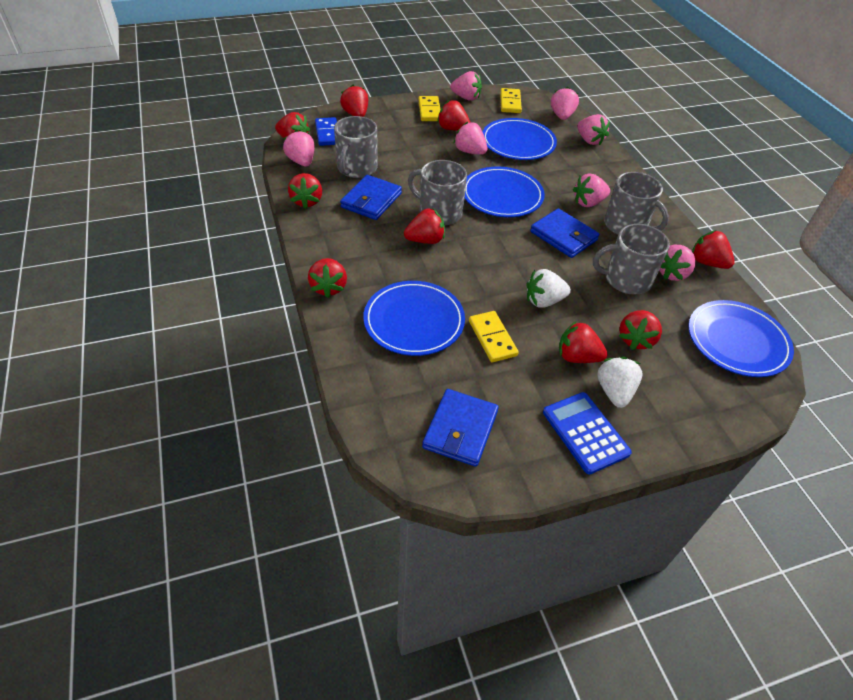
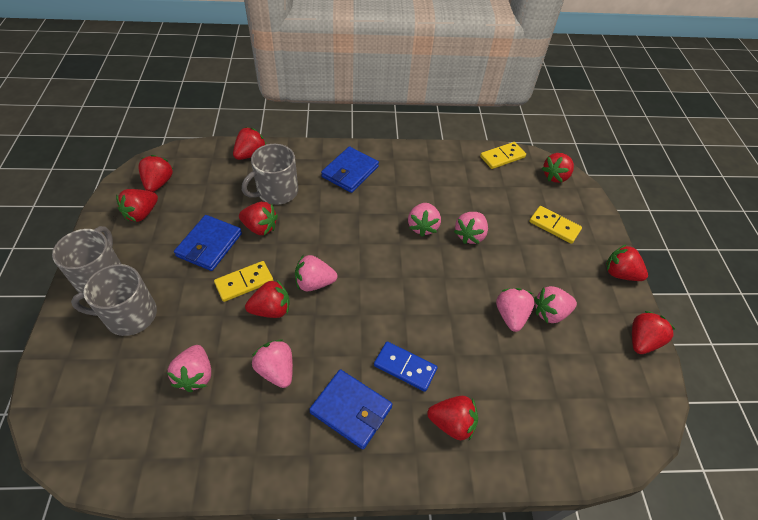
blue calculator: [543,392,632,474] = 1 -> none = 0
blue plate: [363,281,465,356] [465,166,545,217] [482,118,557,160] [688,300,794,377] = 4 -> none = 0
grey mug: [334,116,378,178] [408,160,467,225] [593,224,670,294] [604,172,669,235] = 4 -> [52,226,121,293] [71,264,157,336] [242,144,298,205] = 3
white strawberry: [526,269,571,308] [597,357,643,408] = 2 -> none = 0

